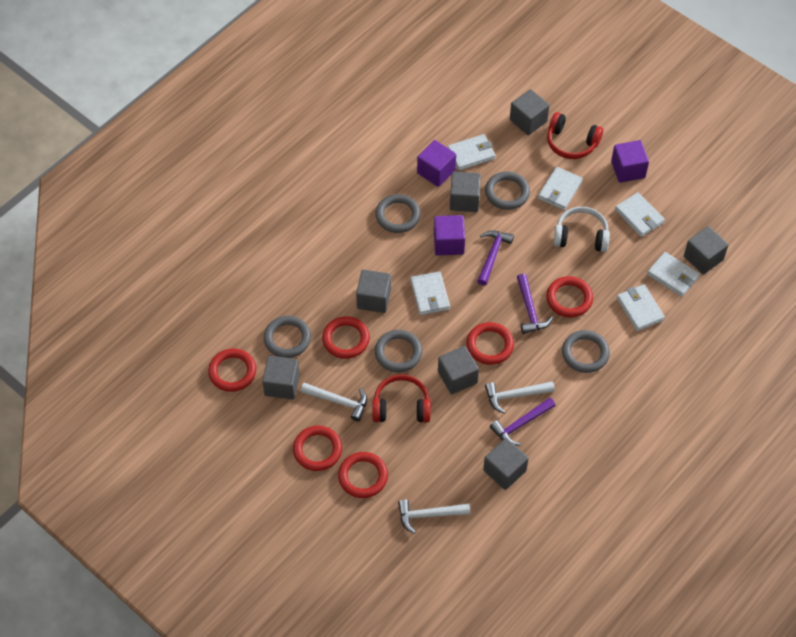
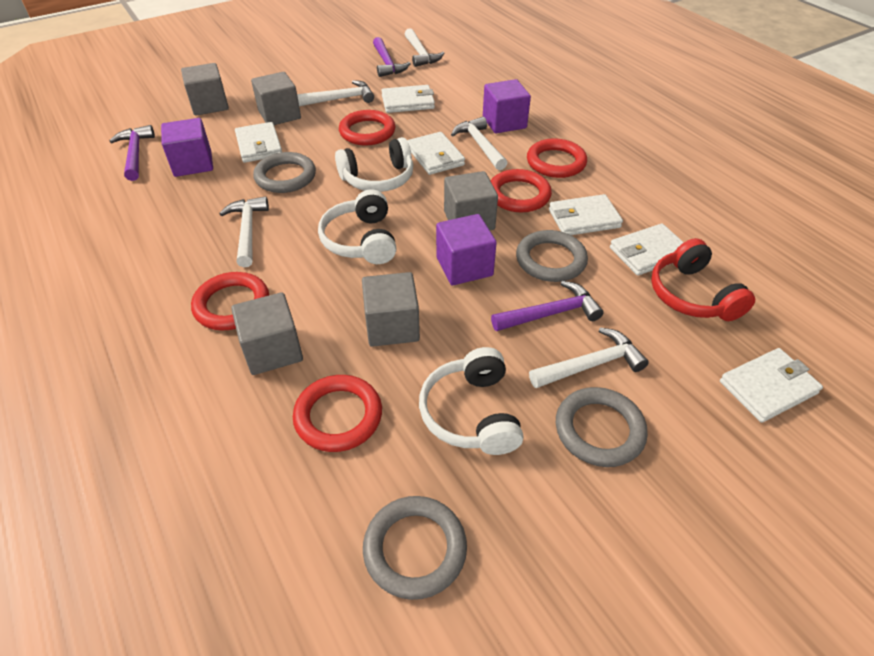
grey cube: [262,356,300,400] [356,269,391,313] [438,346,479,394] [450,172,481,212] [483,438,529,490] [510,89,550,135] [684,226,728,275] = 7 -> [181,63,229,116] [231,292,303,375] [251,72,301,125] [362,272,420,347] [444,171,498,230] = 5
grey ring: [264,316,311,358] [375,194,421,233] [375,330,422,372] [485,171,530,210] [562,330,610,373] = 5 -> [253,152,316,193] [363,496,467,600] [516,230,588,282] [556,387,648,467] = 4
red headphones: [372,375,431,423] [547,112,603,159] = 2 -> [651,238,755,321] = 1
red ring: [208,348,256,392] [293,426,342,471] [322,316,370,359] [338,452,388,498] [466,322,514,365] [546,276,593,317] = 6 -> [191,272,269,331] [293,375,382,452] [339,110,395,146] [490,169,552,212] [527,138,587,178] = 5
white hammer: [301,383,367,421] [398,499,470,534] [485,381,555,413] = 3 -> [219,196,269,267] [297,80,374,106] [405,28,444,67] [451,117,507,170] [529,328,649,388] = 5
white headphones: [554,207,610,252] = 1 -> [318,189,396,264] [335,137,413,192] [419,347,523,455] = 3

